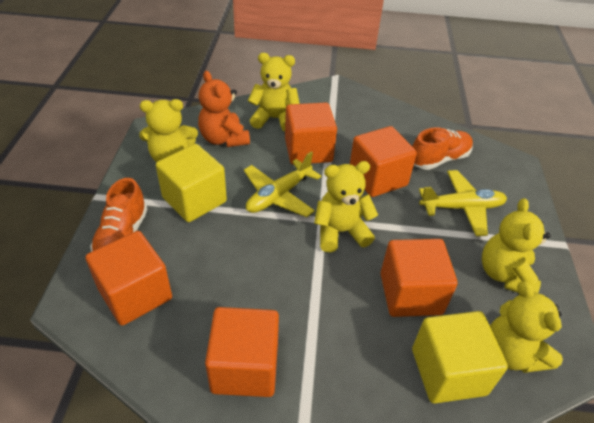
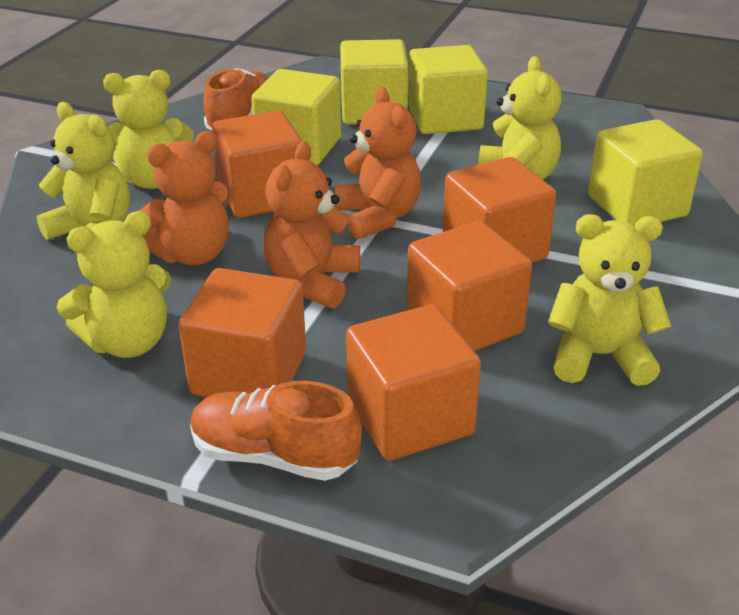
orange teddy bear: [198,71,250,147] = 1 -> [139,131,229,265] [264,141,360,309] [334,87,421,240] = 3
yellow cube: [156,144,227,222] [412,311,508,404] = 2 -> [252,69,341,165] [340,39,409,125] [408,45,488,134] [588,119,703,225] = 4
yellow plane: [244,151,321,217] [419,170,507,236] = 2 -> none = 0

